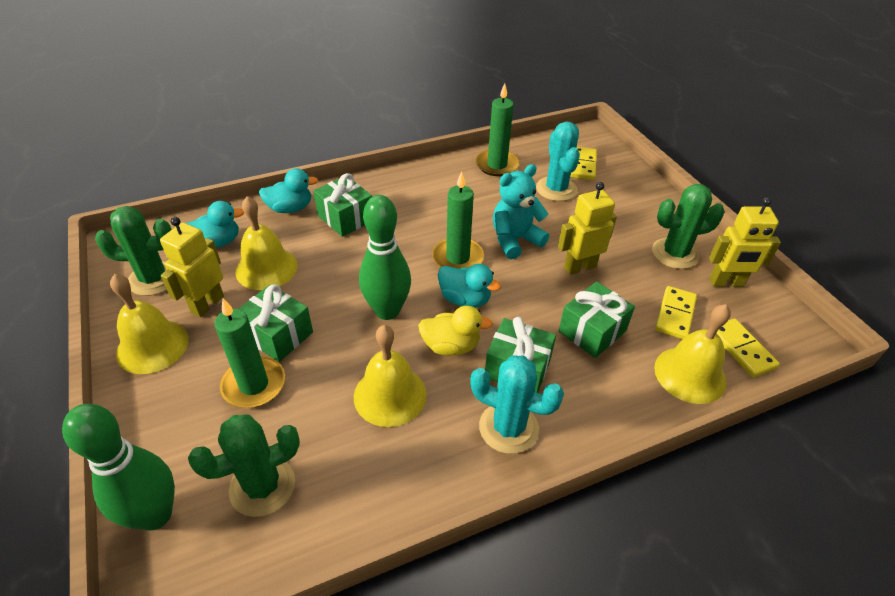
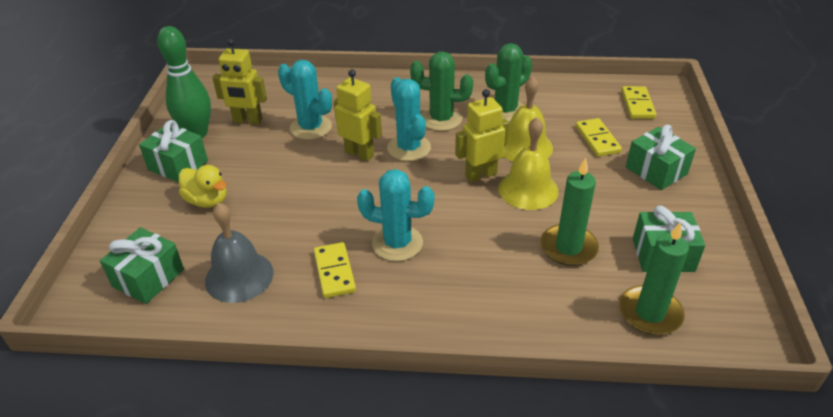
green bowling pin: [62,404,175,530] [359,195,411,320] = 2 -> [157,26,211,138] = 1
green cactus: [95,206,172,296] [188,415,300,517] [652,184,725,269] = 3 -> [410,51,473,131] [485,43,532,122] = 2
green candle: [214,298,285,408] [432,171,484,269] [476,83,520,176] = 3 -> [540,158,599,266] [619,222,689,335] = 2
grey bell: none = 0 -> [205,203,273,303] = 1
turquoise cactus: [470,355,564,454] [536,122,580,201] = 2 -> [278,60,332,140] [357,169,434,261] [387,77,431,161] = 3
turquoise duck: [186,201,244,248] [259,168,318,213] [438,264,501,308] = 3 -> none = 0
turquoise teddy bear: [493,164,549,259] = 1 -> none = 0
yellow bell: [110,274,188,374] [235,196,297,290] [354,325,427,427] [654,304,731,404] = 4 -> [498,117,558,210] [503,76,553,162] = 2

